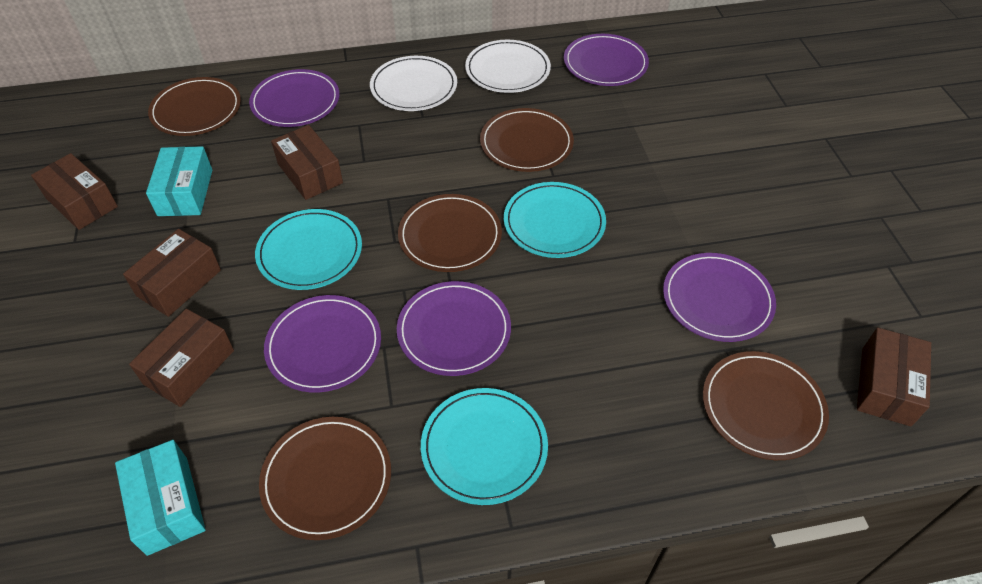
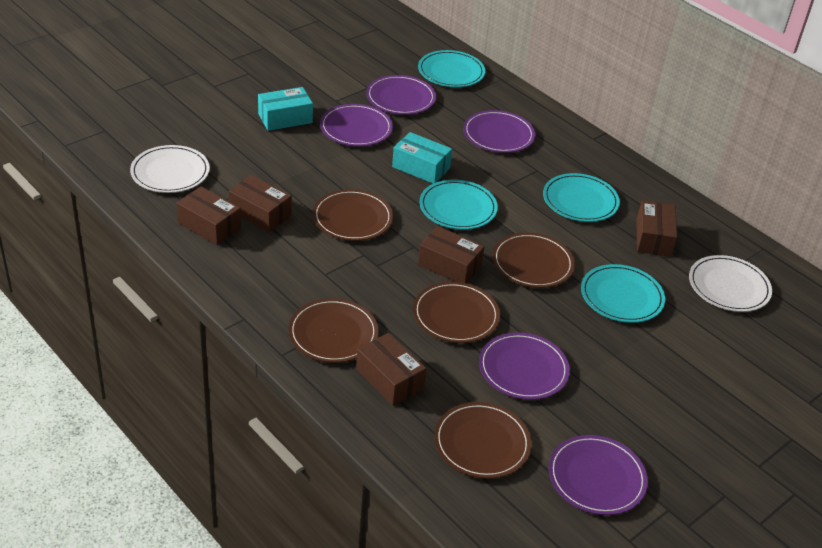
turquoise plate: [255,209,362,290] [421,388,548,505] [504,182,606,258] = 3 -> [418,50,485,87] [419,180,498,230] [543,173,620,222] [581,264,665,323] = 4

